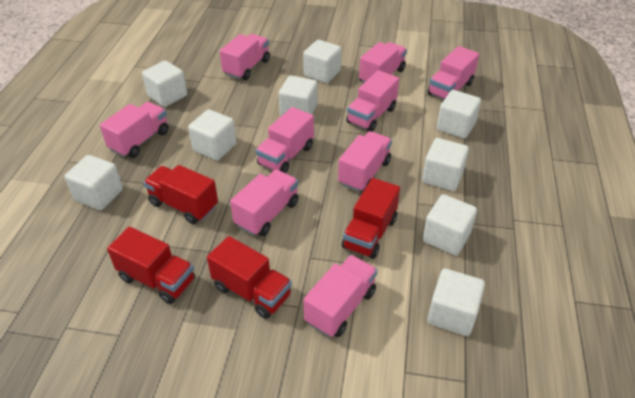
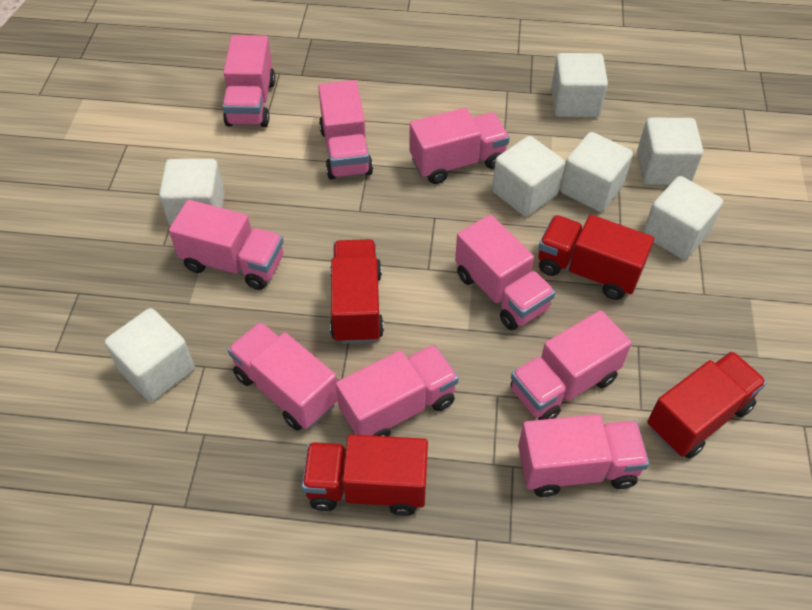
white cube: [65,155,123,210] [142,61,187,107] [188,109,237,161] [279,76,317,116] [303,40,342,83] [422,138,469,191] [423,194,477,256] [427,268,485,336] [437,90,481,139] = 9 -> [105,308,195,402] [159,159,225,226] [492,136,565,217] [551,53,608,117] [560,132,633,212] [637,118,703,185] [643,176,723,260] = 7

